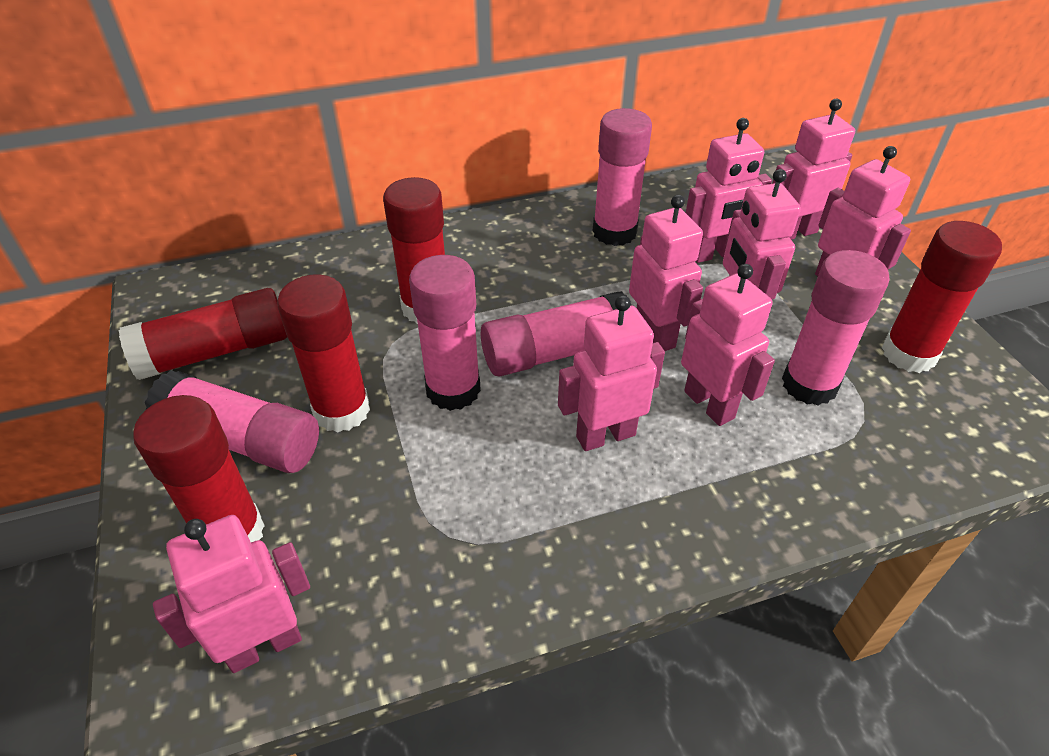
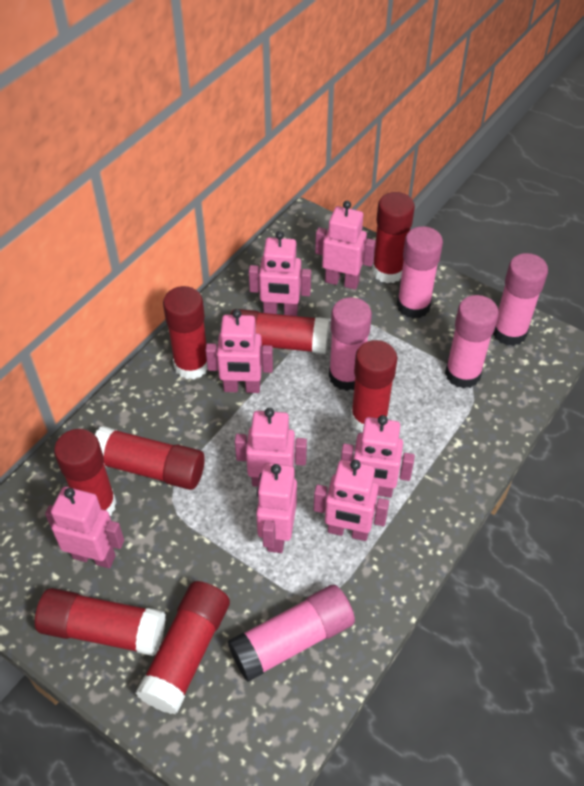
red glue stick: [118,288,287,380] [133,395,265,542] [277,275,370,432] [383,177,445,324] [882,221,1002,373] = 5 -> [35,588,166,656] [54,429,117,516] [95,426,205,490] [136,581,230,714] [163,286,208,379] [230,309,329,354] [351,340,397,433] [372,192,415,283] = 8

